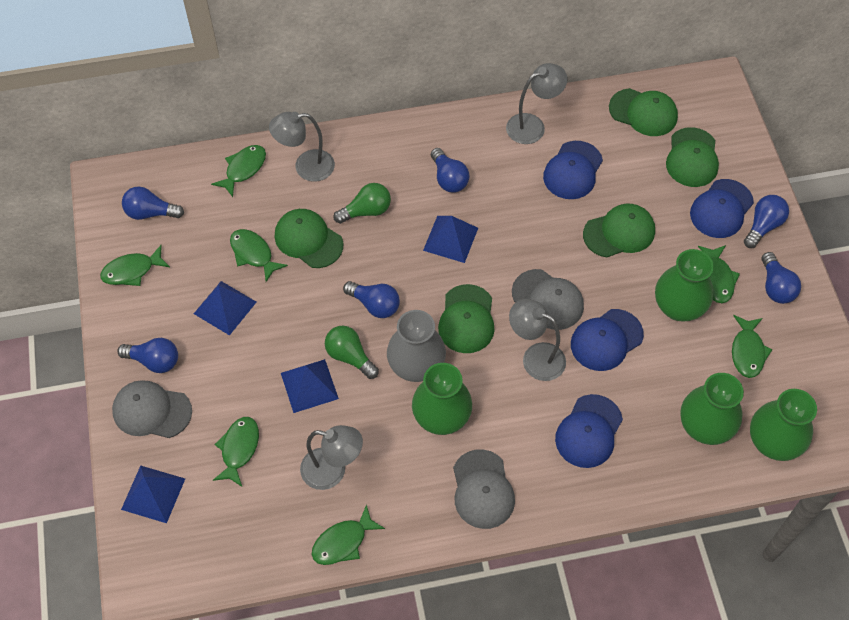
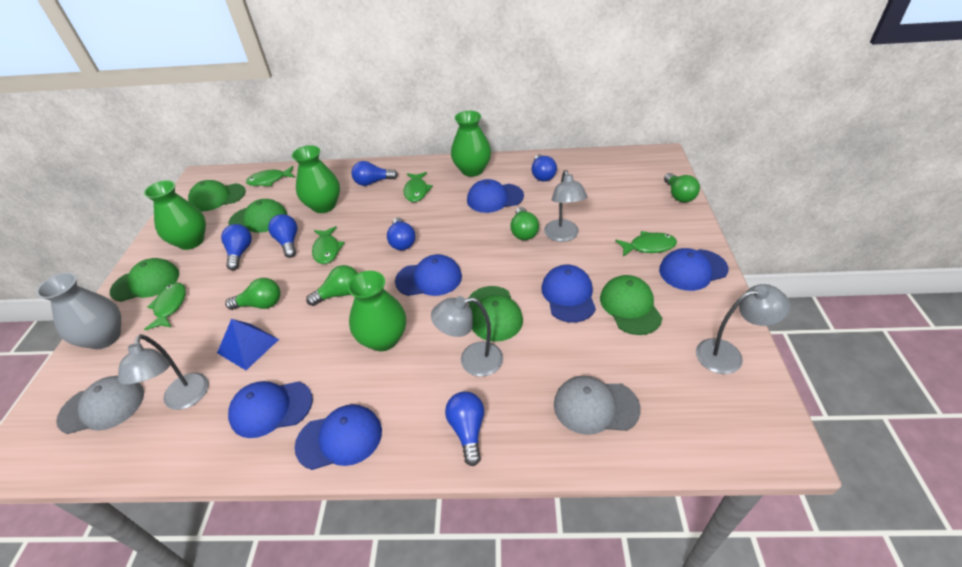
blue cap: [543,141,603,199] [555,394,623,468] [571,309,644,371] [690,179,754,238] = 4 -> [228,381,313,438] [294,404,382,470] [395,254,462,296] [467,179,524,213] [541,265,596,323] [659,248,729,291] = 6
blue pyramid: [121,466,185,523] [194,281,256,335] [281,359,339,413] [423,216,478,263] = 4 -> [217,319,279,370] = 1
green fish: [100,245,170,286] [211,145,266,197] [213,417,259,487] [230,229,288,282] [312,504,385,565] [698,245,740,303] [732,315,773,378] = 7 -> [144,283,186,330] [246,166,295,186] [312,226,345,264] [404,172,433,202] [615,231,677,257] = 5
green light bulb: [325,326,379,379] [333,183,391,224] = 2 -> [225,278,281,310] [306,265,358,306] [510,207,539,240] [664,173,700,202] = 4
grey cap: [112,380,192,438] [453,449,515,529] [512,269,584,330] = 3 -> [56,376,144,434] [554,376,641,435] = 2

